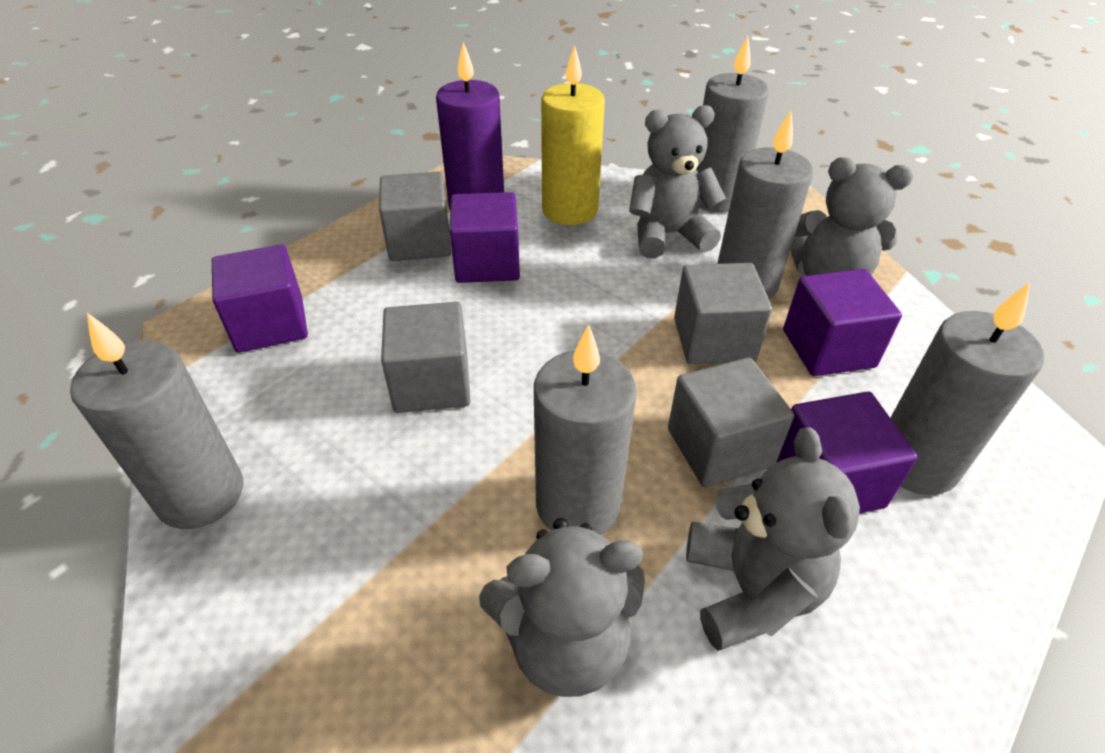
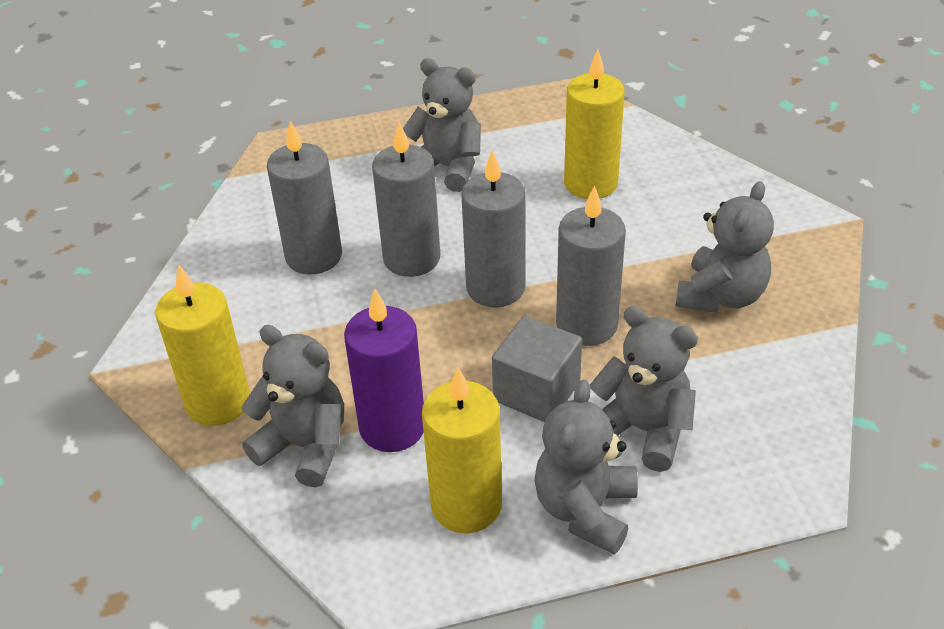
grey candle: [70,313,243,529] [534,324,637,535] [696,36,769,212] [717,111,813,299] [890,282,1044,495] = 5 -> [267,121,342,275] [372,122,440,277] [461,150,526,307] [556,185,626,346] = 4
grey cube: [379,171,451,261] [381,302,471,413] [668,358,794,487] [674,263,772,364] = 4 -> [492,316,582,422] = 1
grey teddy bear: [479,518,645,697] [629,105,726,259] [686,427,860,651] [790,157,913,276] = 4 -> [242,325,344,488] [403,58,481,192] [534,380,638,554] [590,306,698,472] [675,181,774,313] = 5
purple cube: [212,244,308,353] [450,192,520,283] [776,392,918,514] [783,269,902,376] = 4 -> none = 0
yellow candle: [541,45,605,225] = 1 -> [156,264,250,426] [422,367,502,533] [564,49,625,199] = 3

